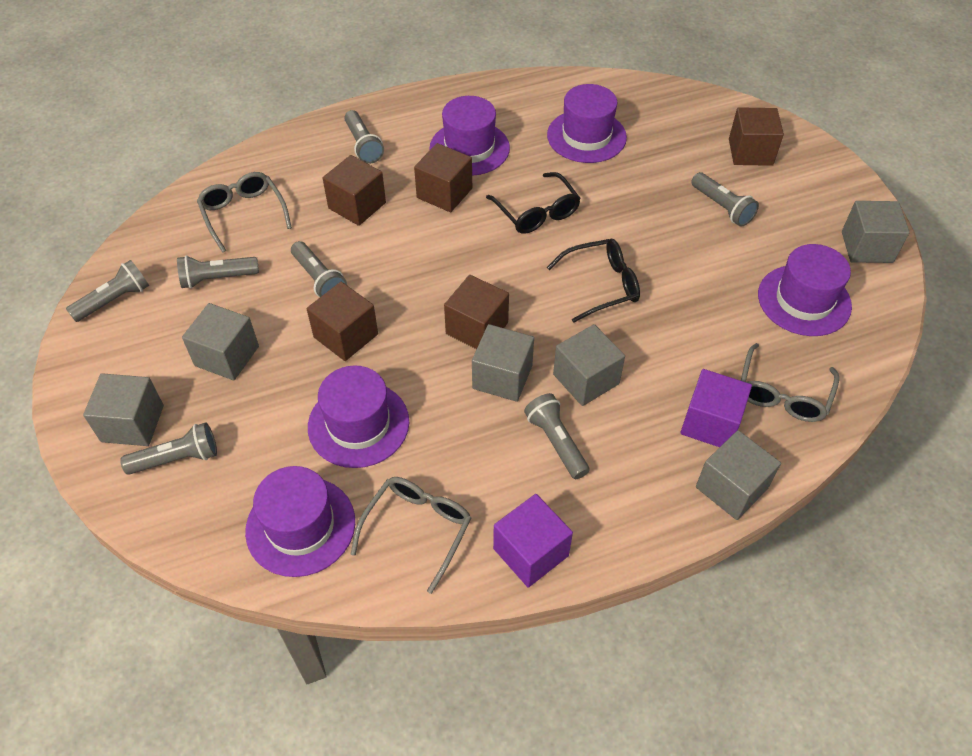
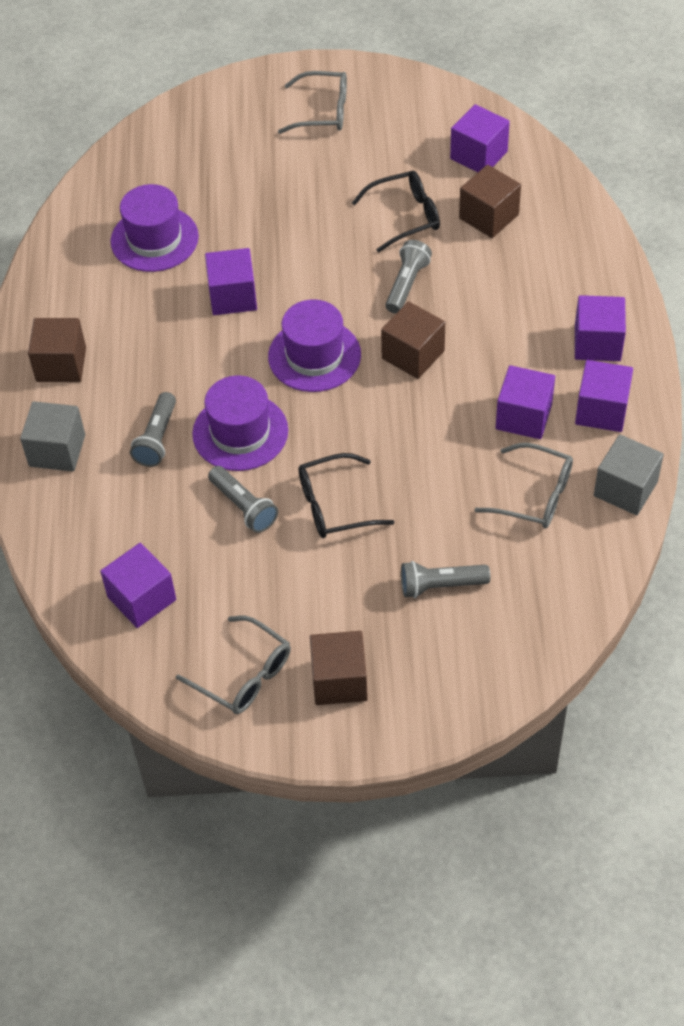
brown cube: [307,282,378,361] [323,155,386,226] [414,143,472,212] [444,275,509,349] [729,107,784,166] = 5 -> [28,318,86,382] [310,631,368,705] [381,301,445,379] [459,165,521,238] = 4
grey cube: [83,373,164,446] [182,303,259,380] [472,324,534,402] [553,324,625,406] [696,430,781,520] [842,201,910,263] = 6 -> [20,401,85,471] [594,434,664,515] = 2
grey flashlight: [66,260,149,322] [120,422,217,475] [177,255,259,289] [291,241,347,297] [344,110,384,164] [524,393,590,479] [691,172,759,227] = 7 -> [130,392,176,467] [208,466,278,533] [385,240,432,313] [401,561,490,598] = 4
purple cube: [493,494,573,588] [680,369,752,447] = 2 -> [100,543,176,628] [205,248,257,315] [450,104,510,172] [496,365,555,439] [575,295,626,361] [575,360,633,432] = 6
purple hat: [245,466,355,577] [308,365,409,468] [430,96,510,176] [547,84,627,163] [758,244,852,336] = 5 -> [110,184,199,272] [192,375,288,471] [268,299,361,392] = 3

